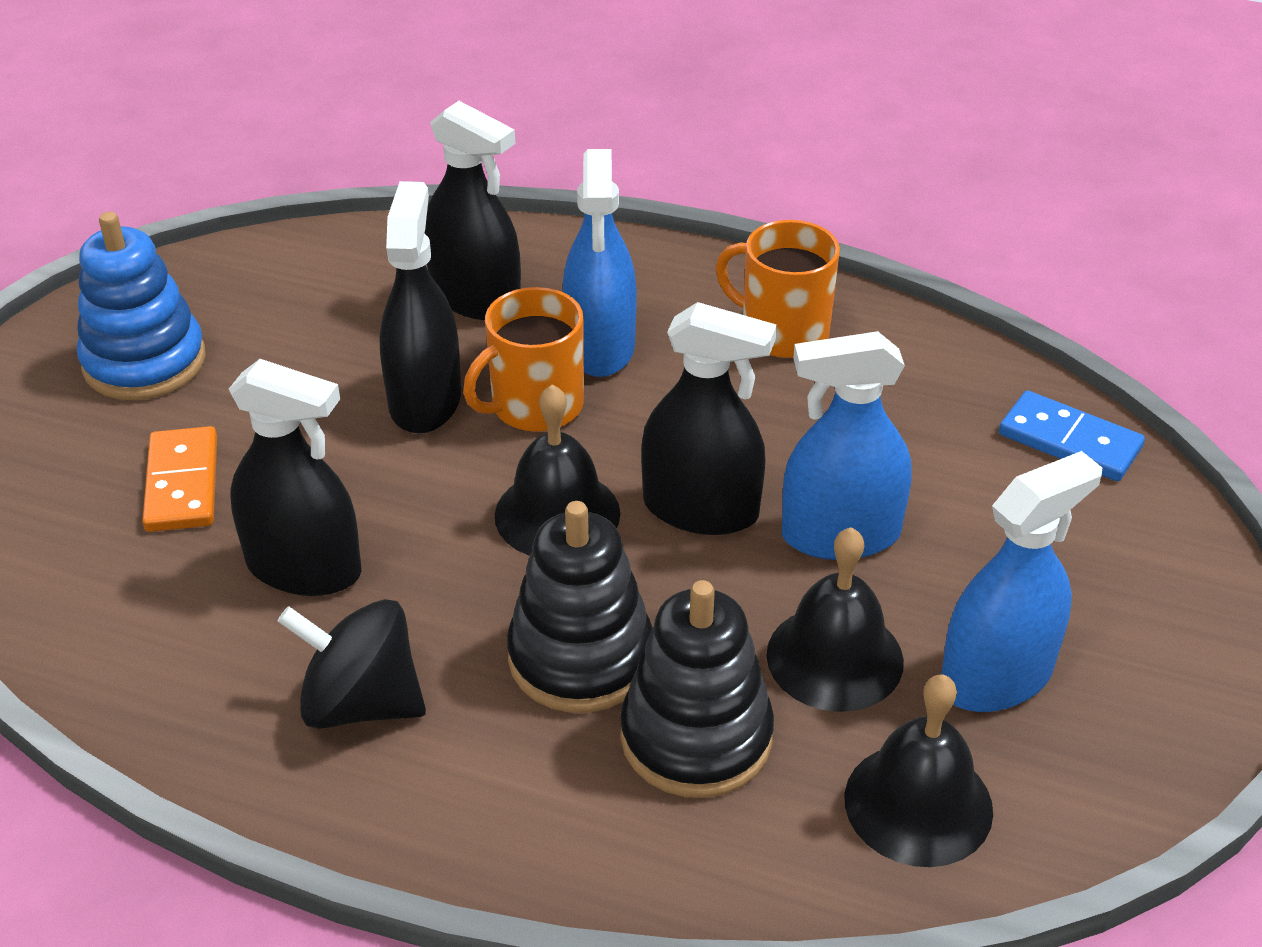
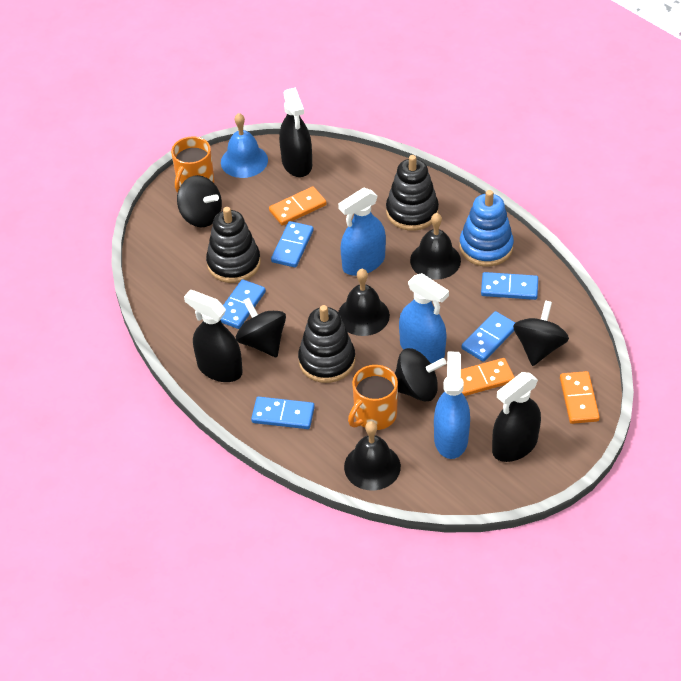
black spinning top: [278,599,426,729] = 1 -> [177,175,222,228] [236,298,286,357] [395,348,446,401] [513,300,569,366] = 4
black spray bottle: [229,359,362,596] [379,181,461,434] [424,101,521,320] [641,302,777,535] = 4 -> [184,290,243,382] [279,87,312,177] [492,372,541,462] = 3
black stacking toy: [507,501,653,713] [620,580,774,798] = 2 -> [206,207,261,283] [298,305,355,383] [386,155,439,231] = 3
blue bell: none = 0 -> [221,113,268,178] = 1
blue domino: [999,391,1145,481] = 1 -> [220,279,266,329] [251,397,315,429] [271,221,314,267] [462,311,515,362] [481,272,538,300] = 5
orange domino: [142,426,217,532] = 1 -> [269,186,327,226] [461,358,515,396] [560,371,600,424] = 3

